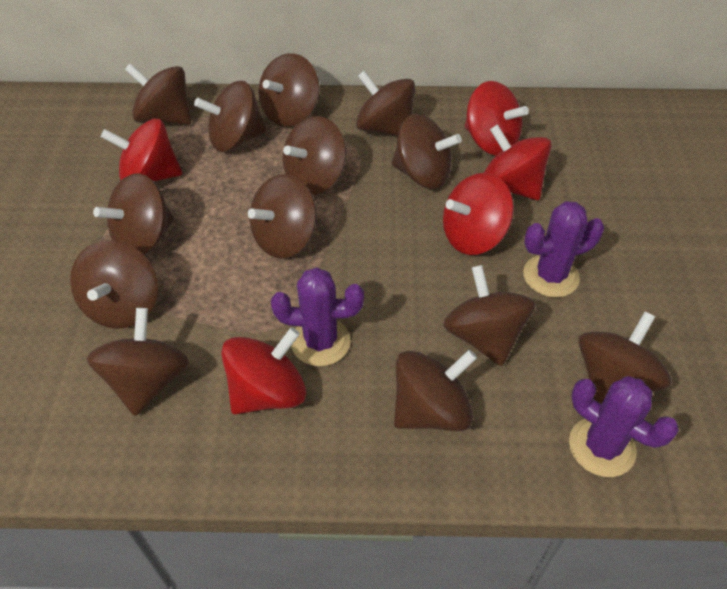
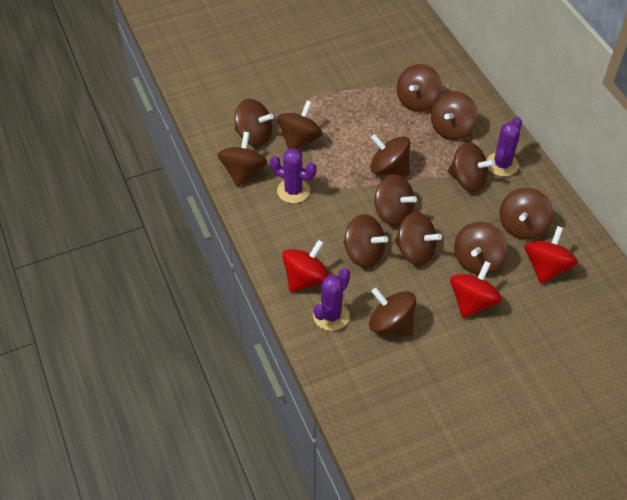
red spinning top: [101,119,182,181] [221,327,306,415] [443,173,514,255] [465,81,529,156] [484,124,552,200] = 5 -> [282,240,329,292] [450,261,502,318] [525,226,578,284] = 3

